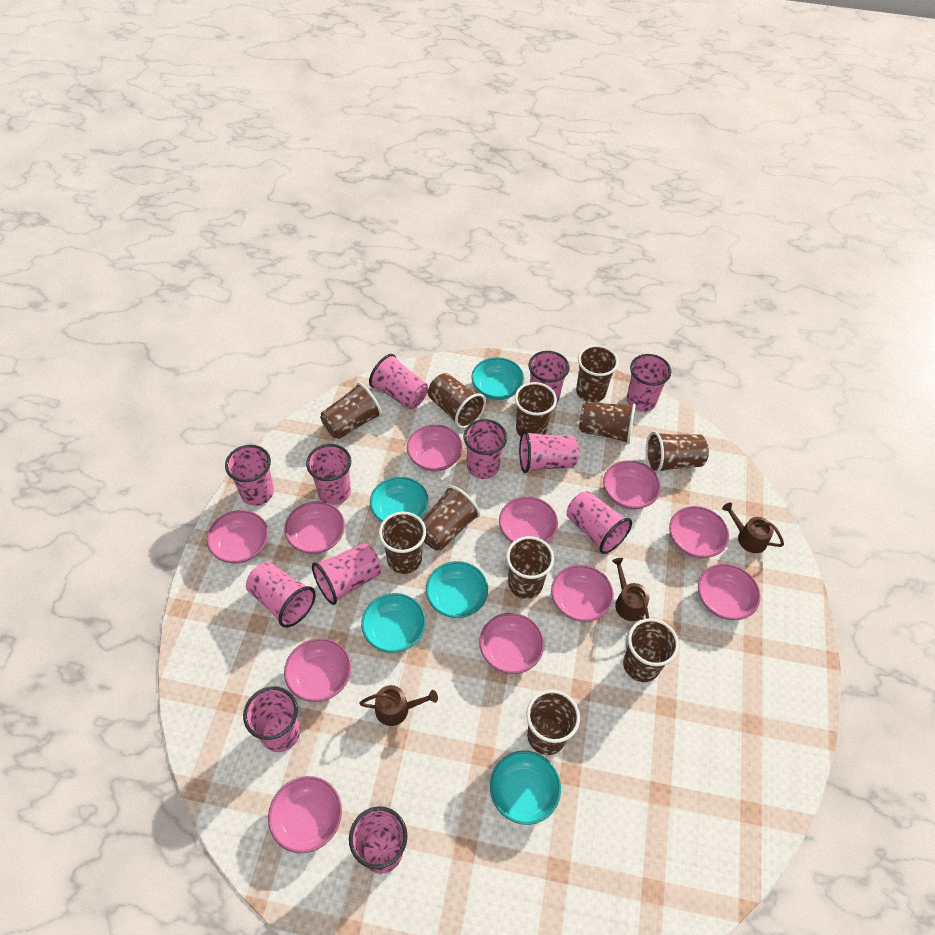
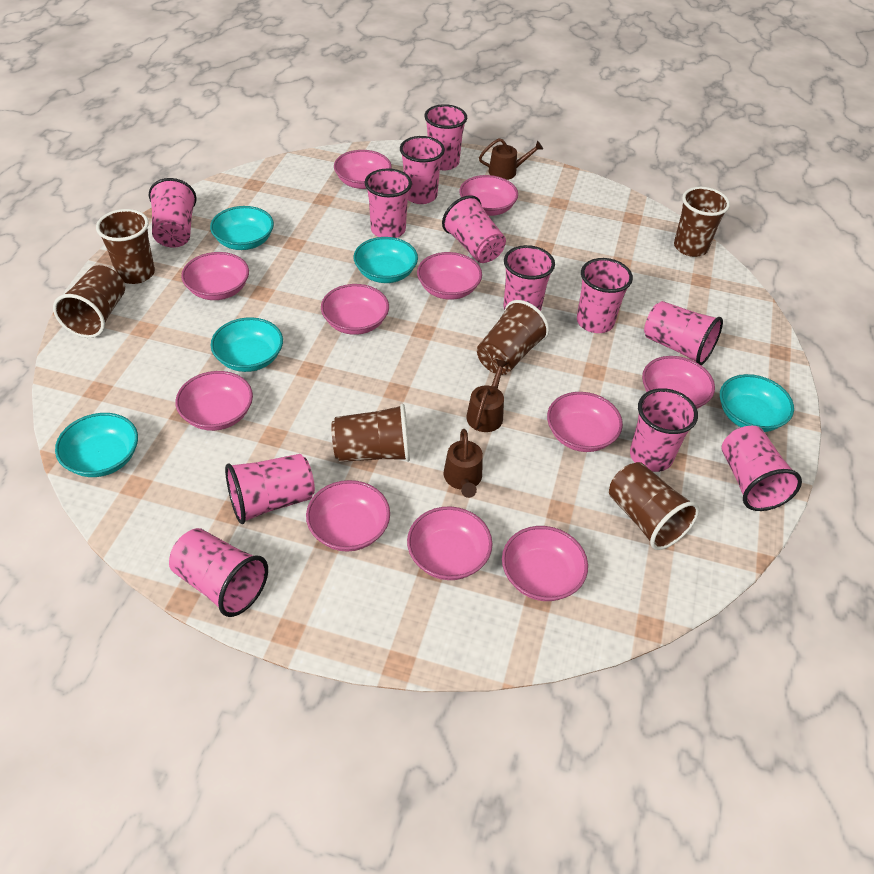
brown cup: [320,382,382,439] [379,512,426,574] [422,485,480,550] [428,373,486,429] [506,536,554,599] [515,382,557,437] [526,690,580,755] [576,345,619,402] [579,401,636,444] [623,618,679,682] [646,431,709,473] = 11 -> [53,265,125,338] [96,209,155,284] [331,404,410,462] [477,300,549,375] [609,462,700,550] [674,187,730,257] = 6

